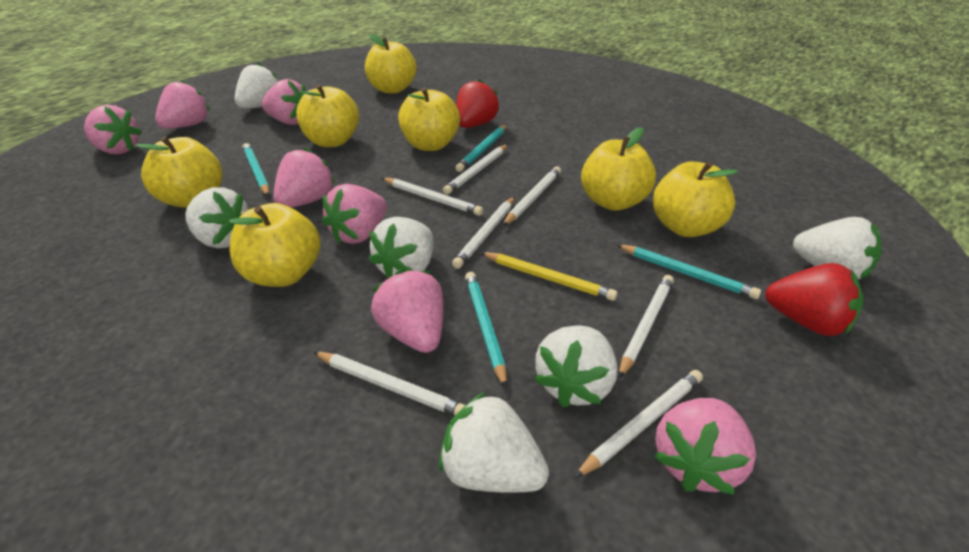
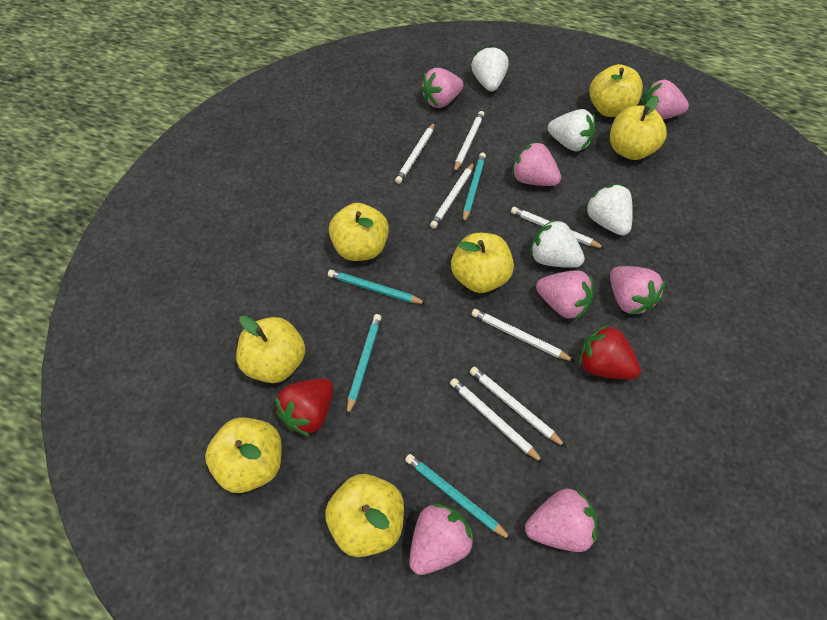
white strawberry: [185,187,248,248] [235,62,278,109] [369,217,434,278] [439,392,549,493] [534,325,617,408] [793,217,882,279] = 6 -> [471,45,509,92] [530,219,585,268] [548,109,595,152] [585,184,633,236] = 4
yellow pencil: [480,252,617,301] = 1 -> none = 0

